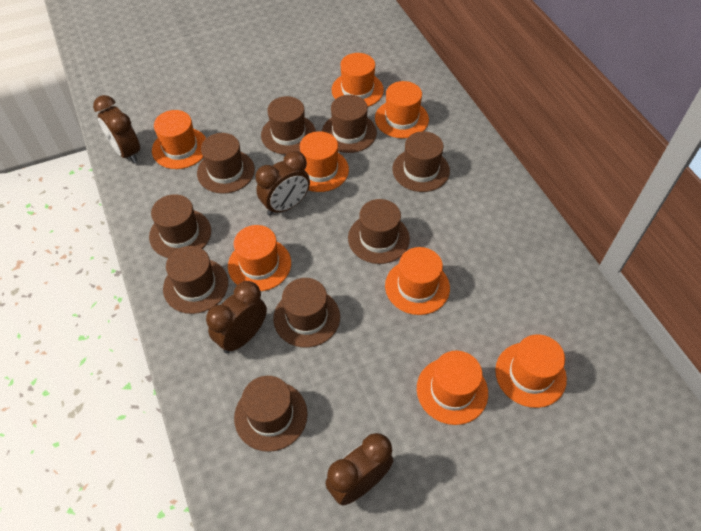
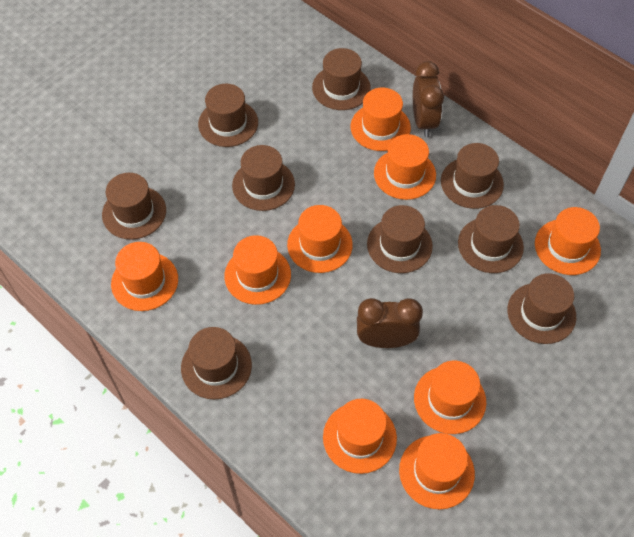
brown clock: [93,95,140,163] [206,281,267,353] [256,151,310,216] [325,433,393,506] = 4 -> [357,298,423,348] [413,61,444,137] = 2
orange hat: [152,110,206,169] [228,225,291,291] [300,131,349,192] [332,53,384,107] [375,81,429,139] [385,247,450,315] [417,351,488,425] [495,334,567,408] = 8 -> [111,242,178,311] [224,235,291,305] [287,205,353,273] [323,399,397,474] [351,88,411,151] [374,134,436,200] [399,433,475,509] [414,361,486,434] [535,207,601,275] = 9

